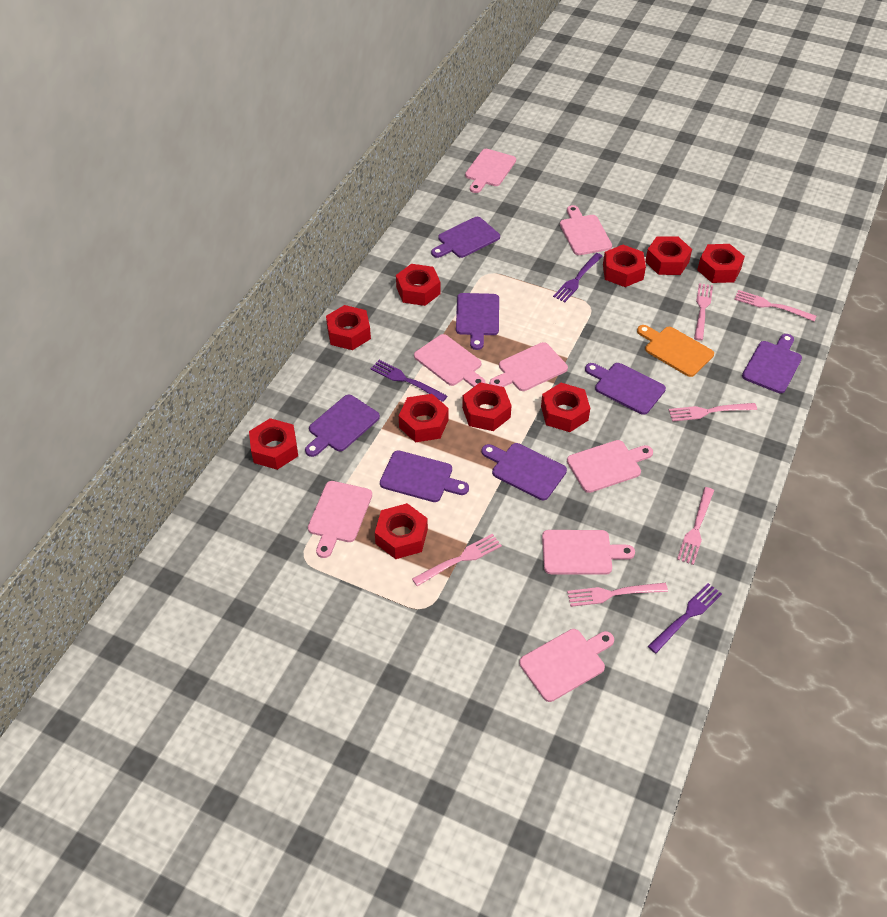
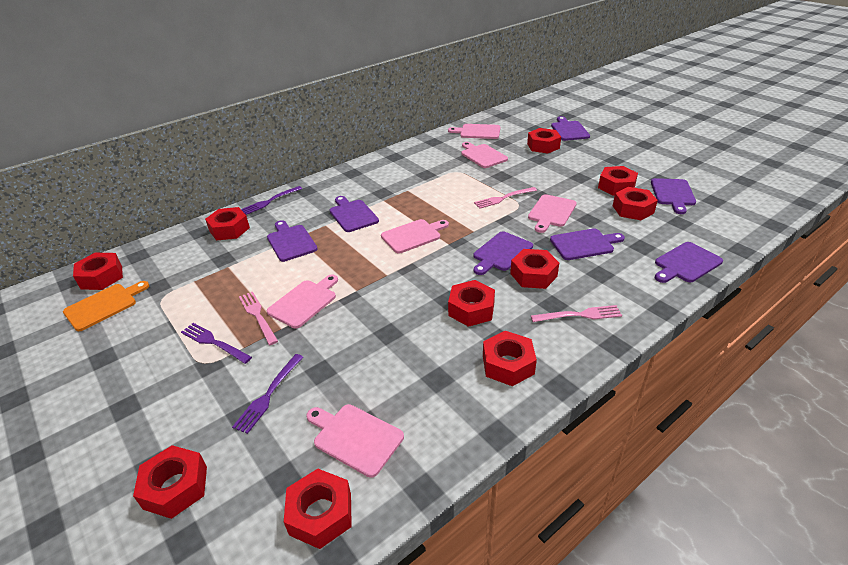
pink cutting board: [308,481,372,558] [414,334,486,387] [465,149,516,193] [490,342,568,391] [519,629,614,702] [542,530,635,575] [560,205,612,255] [567,440,653,493] = 8 -> [267,275,338,328] [306,404,404,478] [381,219,449,253] [448,124,500,139] [462,142,508,168] [528,194,577,233] = 6
pink fork: [412,534,502,586] [567,583,668,607] [669,403,757,422] [677,487,714,565] [694,283,713,341] [734,290,817,321] = 6 -> [239,292,278,345] [474,187,537,209] [531,305,622,322] = 3

